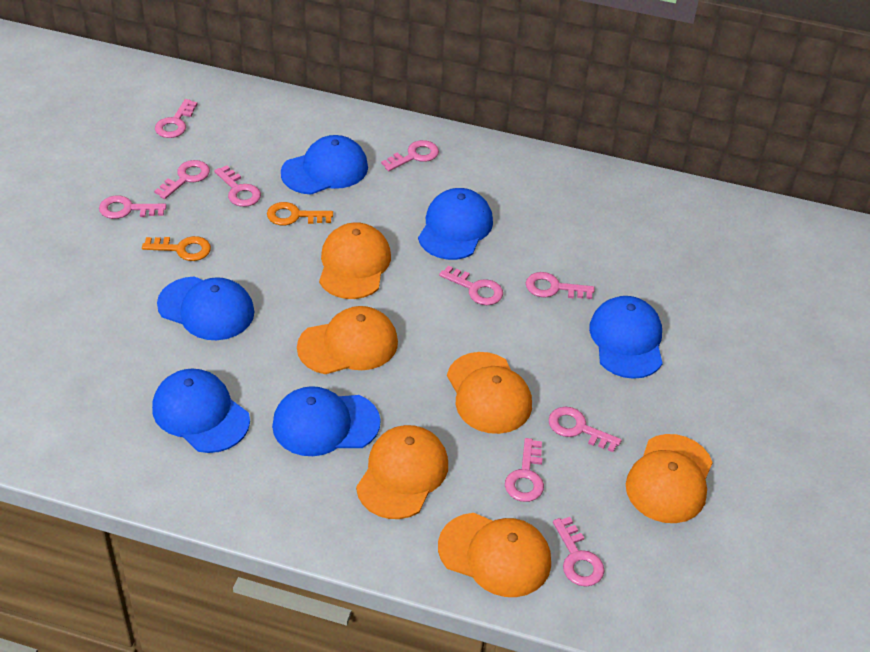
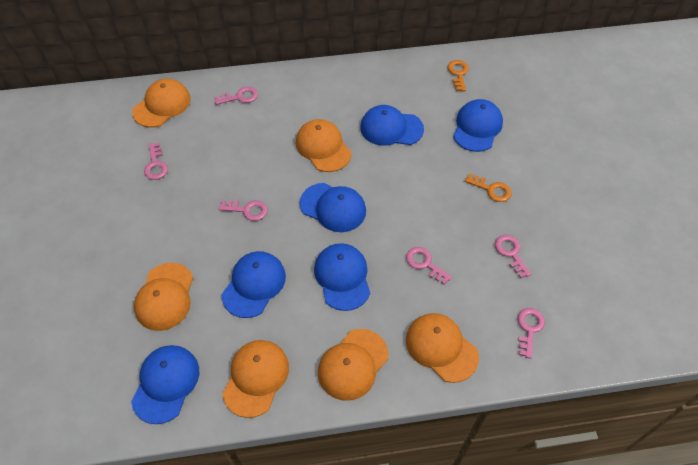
pink key: [99,195,167,219] [154,160,210,199] [155,99,198,138] [214,165,261,207] [381,140,439,171] [439,266,503,305] [505,438,544,502] [526,272,594,299] [548,407,622,452] [553,517,604,587] = 10 -> [144,143,168,180] [215,86,258,105] [219,200,268,221] [406,247,452,285] [495,235,531,278] [518,308,545,359] = 6

